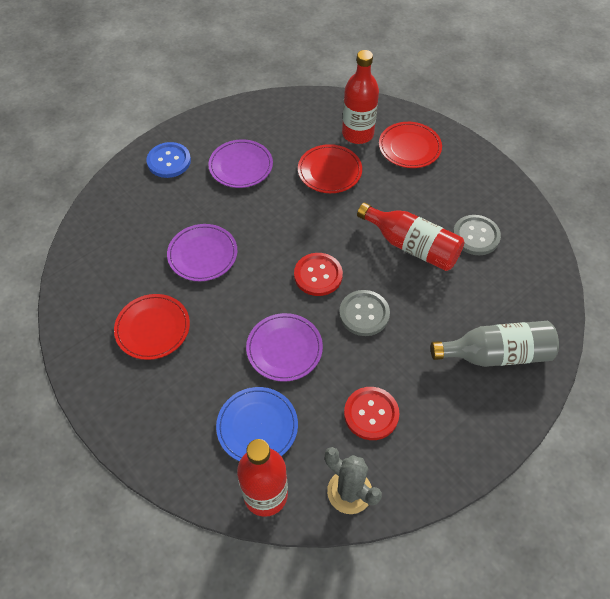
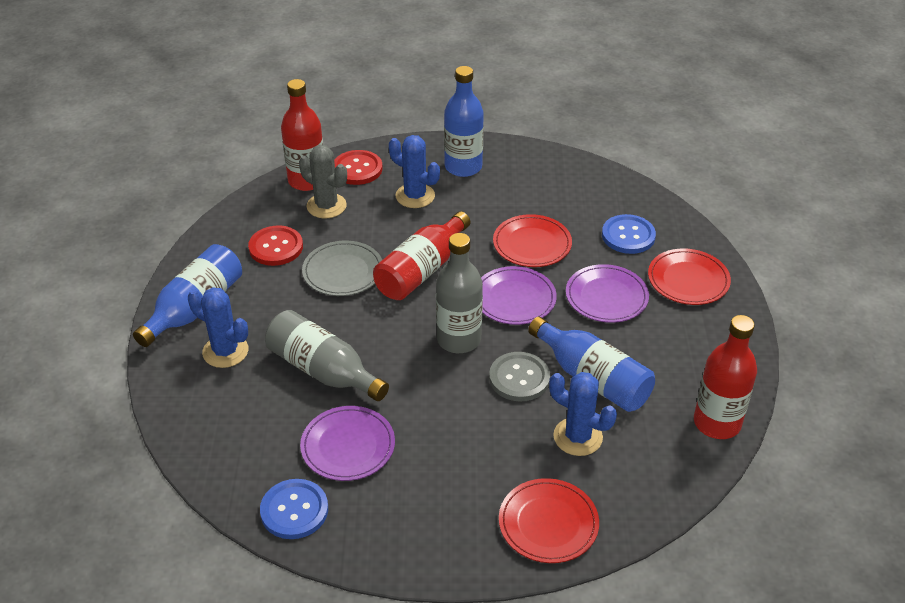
blue bottle: none = 0 -> [133,244,242,347] [444,66,484,177] [528,317,655,412] = 3
blue button: [146,142,191,178] = 1 -> [260,479,328,539] [602,214,656,254] = 2
blue cactus: none = 0 -> [188,287,248,368] [389,135,440,208] [549,372,617,456] = 3
blue plate: [216,387,298,461] = 1 -> none = 0
grey bottle: [431,321,559,367] = 1 -> [265,310,389,401] [436,233,483,353] = 2
grey button: [339,290,390,336] [453,215,501,255] = 2 -> [489,352,550,401] = 1
grey plate: none = 0 -> [302,241,382,296] = 1

